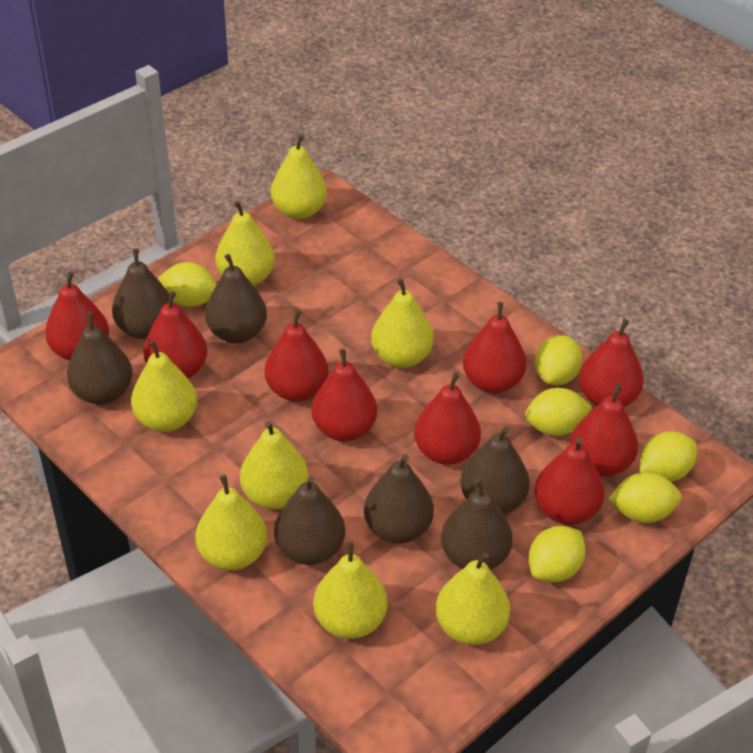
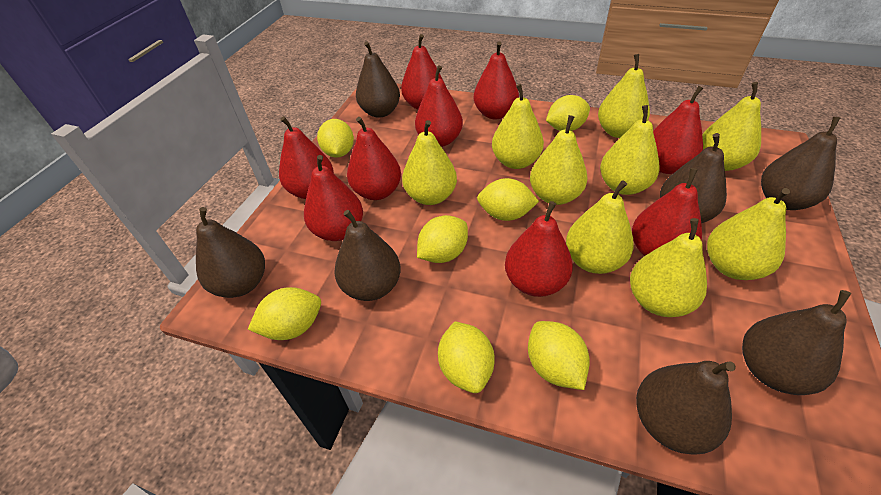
yellow lemon: [158,262,217,307] [525,387,592,436] [528,526,586,582] [535,335,583,385] [608,472,682,523] [640,431,697,482] = 6 -> [248,287,321,340] [317,119,354,157] [417,215,468,263] [438,321,495,393] [477,178,539,221] [528,321,590,390] [546,95,590,131] = 7
yellow pear: [131,340,197,432] [195,475,267,571] [215,201,275,286] [240,421,309,509] [271,135,327,219] [313,541,387,639] [371,278,433,368] [436,552,510,645] = 8 -> [402,120,457,205] [492,84,544,169] [530,115,587,205] [566,180,634,274] [598,54,650,138] [600,105,659,195] [630,218,707,317] [702,82,761,171] [707,188,790,280] = 9

